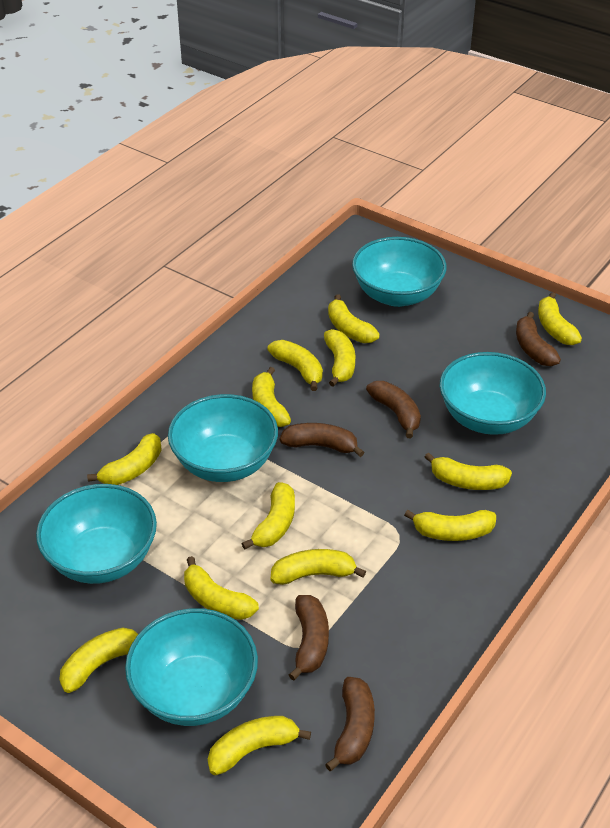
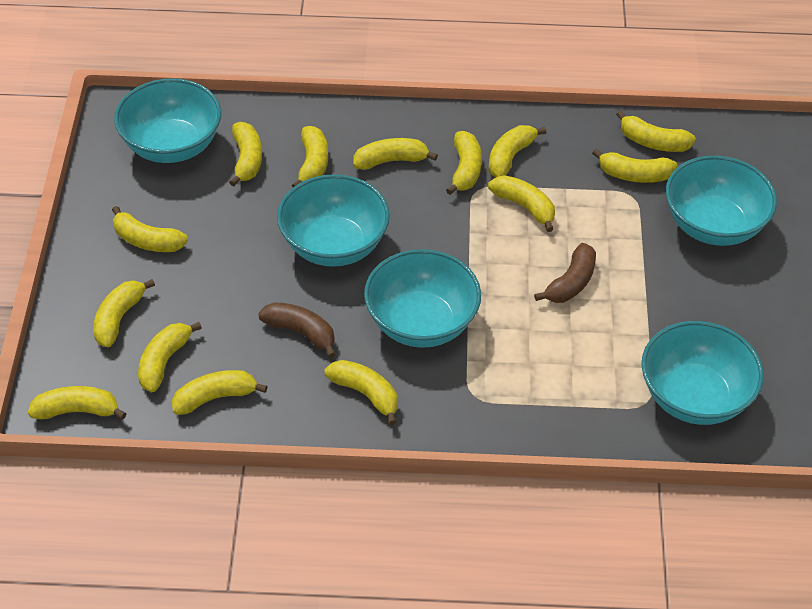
brown banana: [280,423,364,457] [289,595,329,681] [325,677,375,771] [366,381,421,438] [516,312,561,366] = 5 -> [258,302,336,358] [534,243,596,303] = 2
yellow banana: [59,628,138,693] [87,433,162,485] [184,556,259,620] [208,716,311,775] [241,482,295,550] [252,367,291,427] [267,340,323,391] [271,549,366,585] [324,329,355,387] [328,294,380,343] [404,510,496,541] [425,453,512,490] [538,292,582,345] = 13 -> [28,386,127,420] [93,279,155,347] [112,206,188,252] [138,322,202,392] [172,370,267,415] [229,122,262,187] [292,126,328,187] [325,360,398,425] [354,138,438,170] [446,131,482,195] [488,125,547,177] [488,175,555,232] [592,149,677,183] [616,111,696,152] = 14

